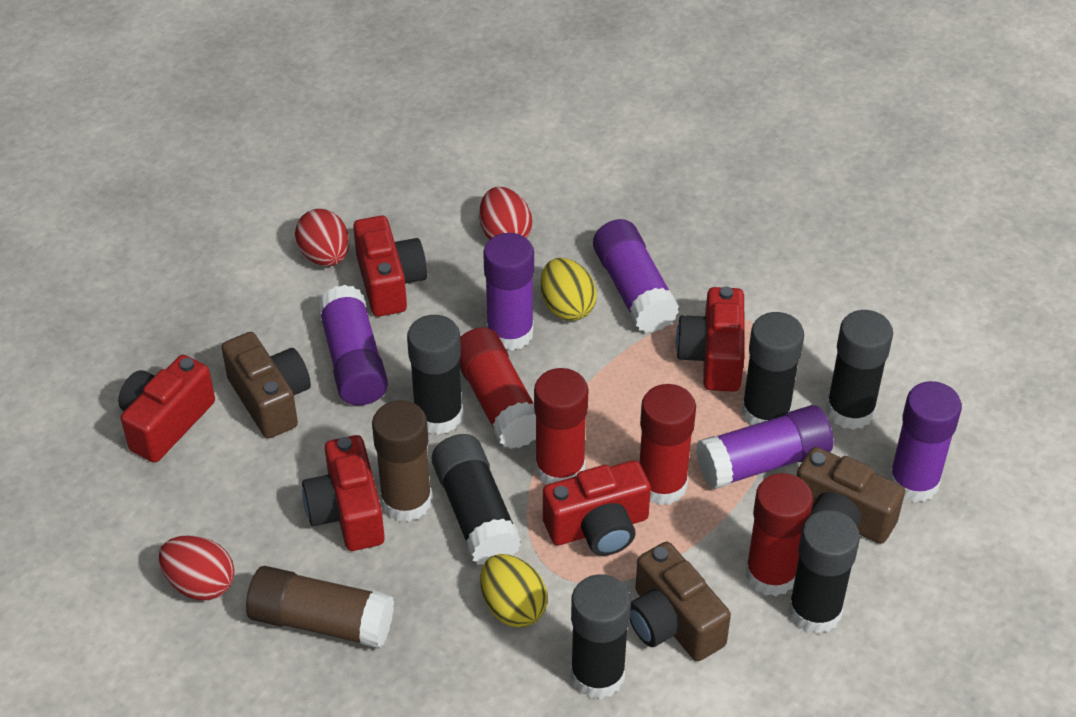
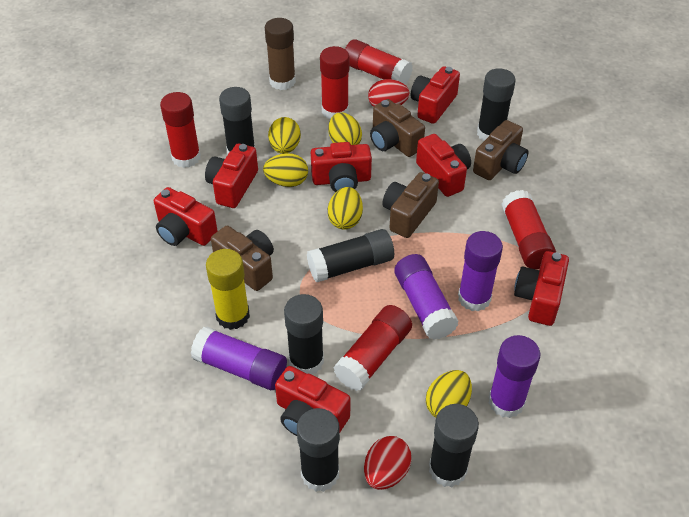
brown camera: [221,332,311,439] [630,542,731,661] [797,447,905,544] = 3 -> [211,226,274,291] [370,99,425,157] [383,172,439,238] [473,120,529,180] = 4
brown glue stick: [246,566,394,649] [372,400,432,522] = 2 -> [265,18,296,90] = 1
purple glue stick: [318,285,388,405] [483,233,534,351] [593,219,679,333] [696,405,833,489] [889,381,962,503] = 5 -> [191,326,287,390] [394,254,459,339] [458,231,503,312] [488,335,540,418] = 4
red camera: [118,355,215,463] [302,435,385,551] [353,216,427,317] [543,460,651,556] [676,287,744,392] = 5 -> [154,187,218,246] [205,143,258,208] [275,366,350,436] [311,142,372,192] [410,66,460,124] [416,134,471,197] [514,251,569,326] = 7
red egg: [159,535,235,600] [295,209,349,266] [479,187,532,240] = 3 -> [364,436,412,490] [368,79,409,107] = 2
red glue stick: [459,327,536,449] [534,368,588,485] [639,384,696,505] [745,473,813,596] = 4 -> [160,92,201,168] [320,46,350,119] [333,305,412,391] [345,39,413,84] [501,190,556,269] = 5
yellow egg: [480,554,548,628] [541,258,597,321] = 2 -> [263,153,308,187] [268,117,301,154] [328,187,363,230] [329,112,362,145] [426,370,472,418] = 5
yellow glue stick: none = 0 -> [206,249,250,330] = 1

